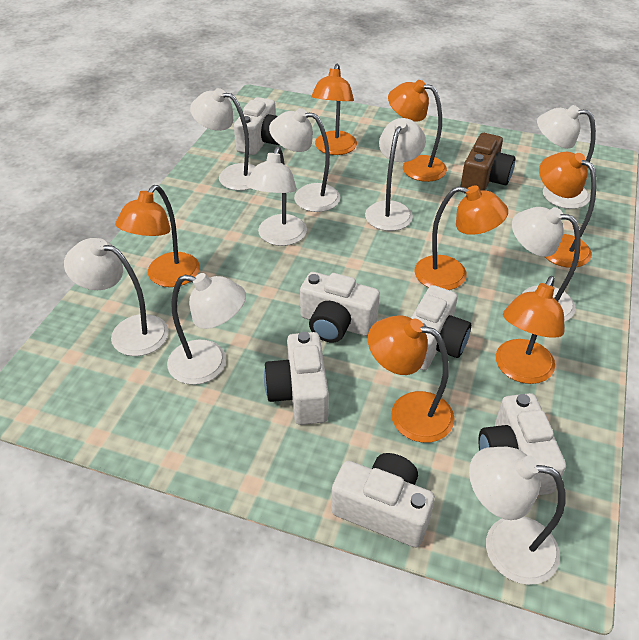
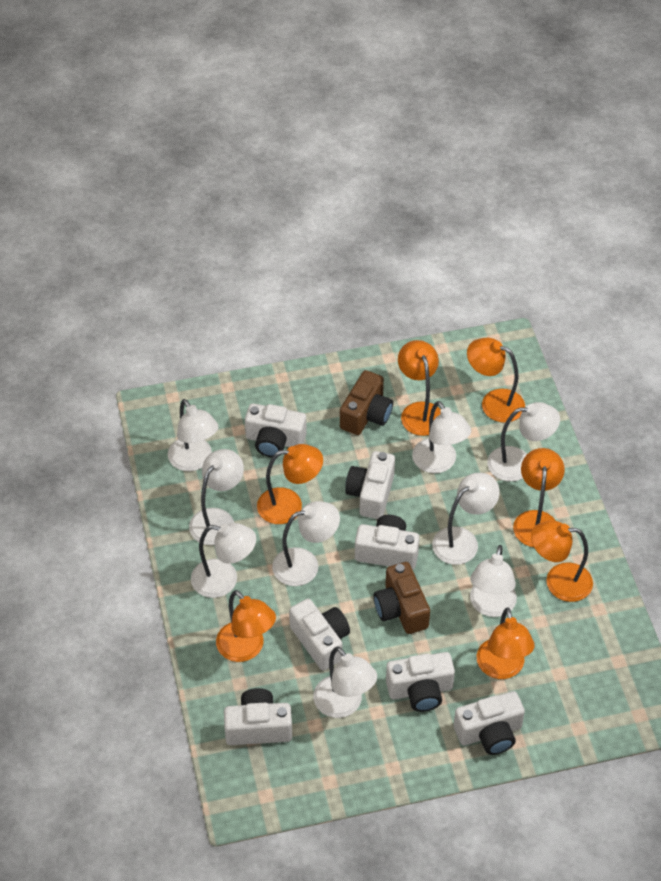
brown camera: [460,133,515,191] = 1 -> [340,370,393,435] [373,562,430,634] = 2
white camera: [234,97,279,155] [264,332,329,425] [300,272,380,342] [331,453,435,548] [411,285,471,370] [478,393,566,495] = 6 -> [224,688,292,745] [245,403,307,457] [289,599,350,671] [345,451,395,519] [355,515,420,570] [386,652,455,712] [454,691,525,755] = 7

